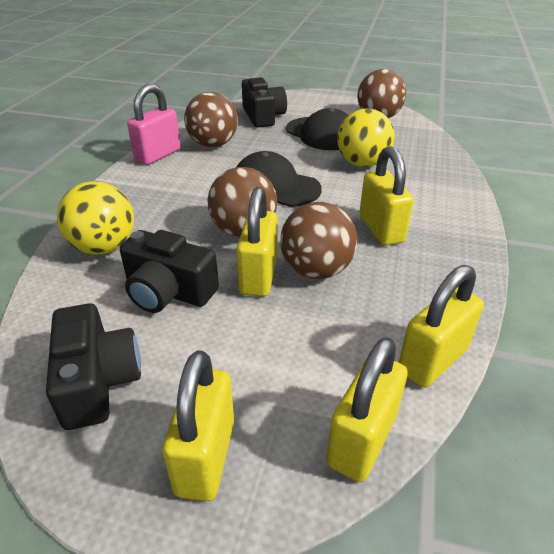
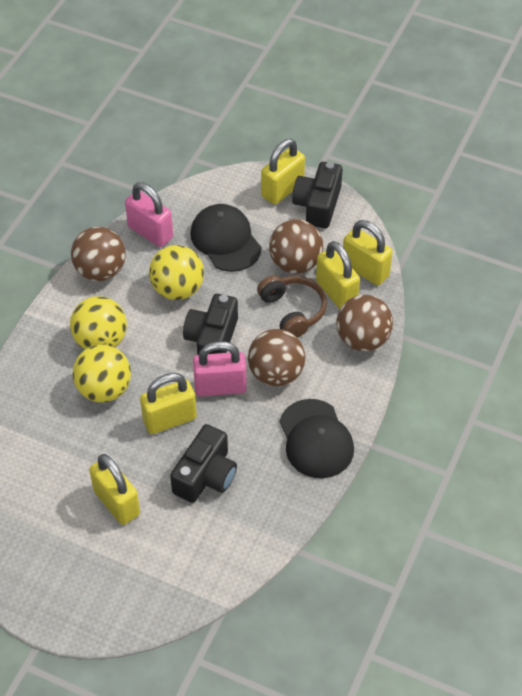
brown headphones: none = 0 -> [257,275,327,338] = 1
pink padlock: [127,84,181,165] = 1 -> [125,182,173,247] [193,341,247,396] = 2
yellow ball: [57,181,134,254] [337,108,395,167] = 2 -> [70,296,127,349] [73,344,131,402] [149,245,204,300] = 3

